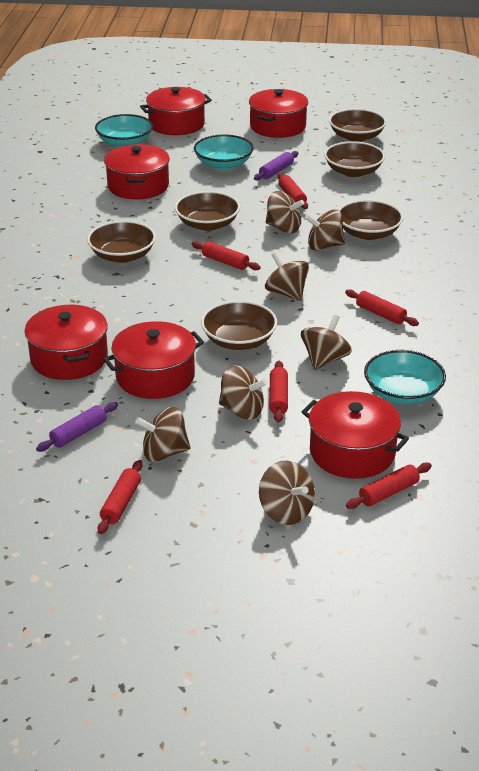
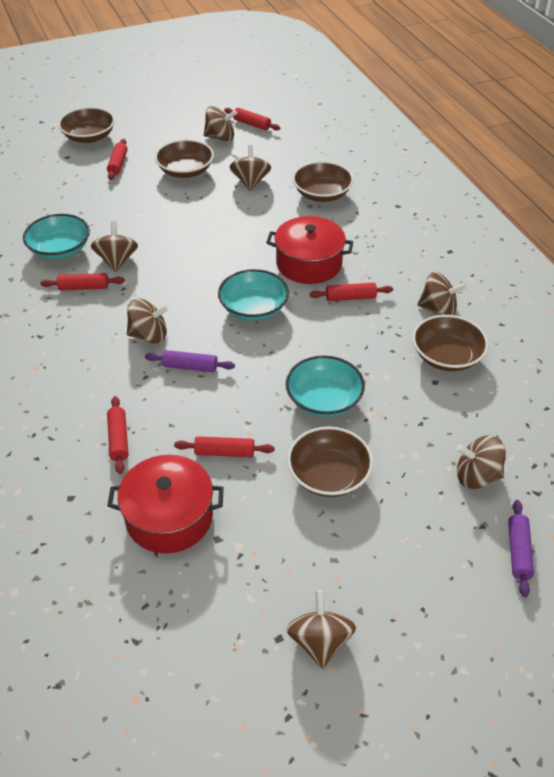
brown bowl: [87,221,156,263] [175,191,240,231] [201,301,277,350] [324,141,385,177] [329,109,386,142] [339,200,403,240] = 6 -> [58,107,115,143] [155,139,214,178] [287,426,373,497] [292,161,354,202] [412,315,488,371] = 5
red pot: [24,305,108,380] [103,321,204,399] [104,144,170,199] [140,87,212,135] [249,89,308,138] [302,391,409,479] = 6 -> [107,455,224,554] [266,216,353,284] = 2

